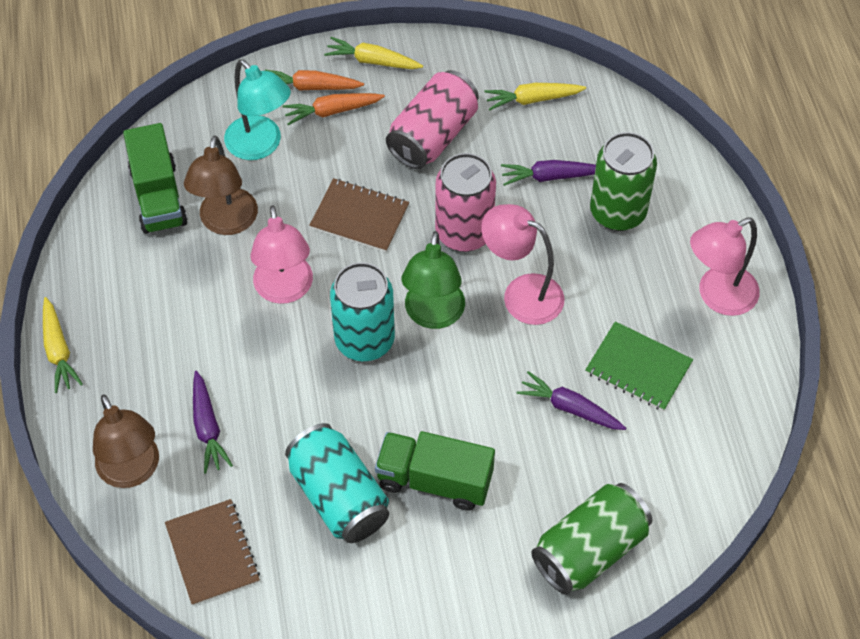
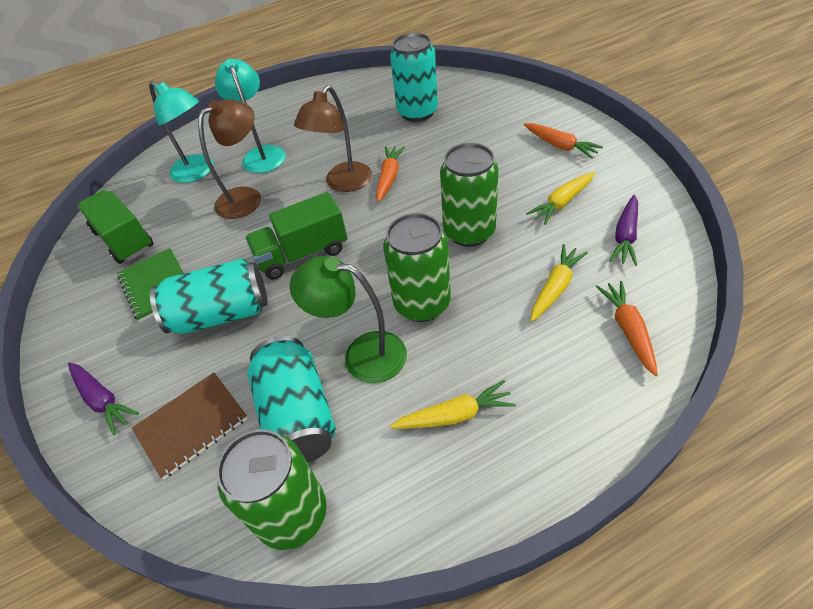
brown notebook: [165,499,260,606] [309,178,409,252] = 2 -> [132,372,248,479] = 1
green can: [532,483,652,595] [590,132,657,231] = 2 -> [217,429,327,550] [383,213,451,322] [440,143,499,247] = 3
orange carrot: [265,69,364,91] [283,93,385,125] = 2 -> [376,146,405,202] [524,123,603,159] [596,281,658,376] = 3
pink can: [386,70,479,169] [435,153,496,252] = 2 -> none = 0
pink lamp: [250,205,313,304] [481,204,565,325] [690,218,760,316] = 3 -> none = 0
purple carrot: [193,371,233,474] [501,160,596,186] [516,371,626,430] = 3 -> [68,362,139,435] [609,195,638,266] = 2
turquoise can: [285,423,389,543] [330,262,395,361] = 2 -> [150,259,268,334] [247,336,336,463] [390,33,438,122] = 3
turquoise lamp: [224,59,291,160] = 1 -> [149,81,213,183] [215,59,286,173] = 2

